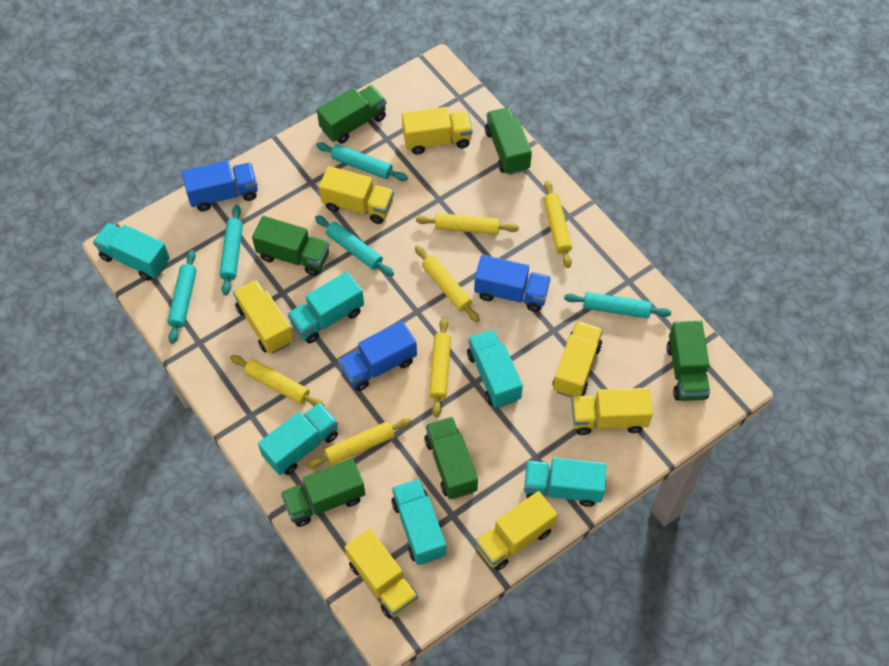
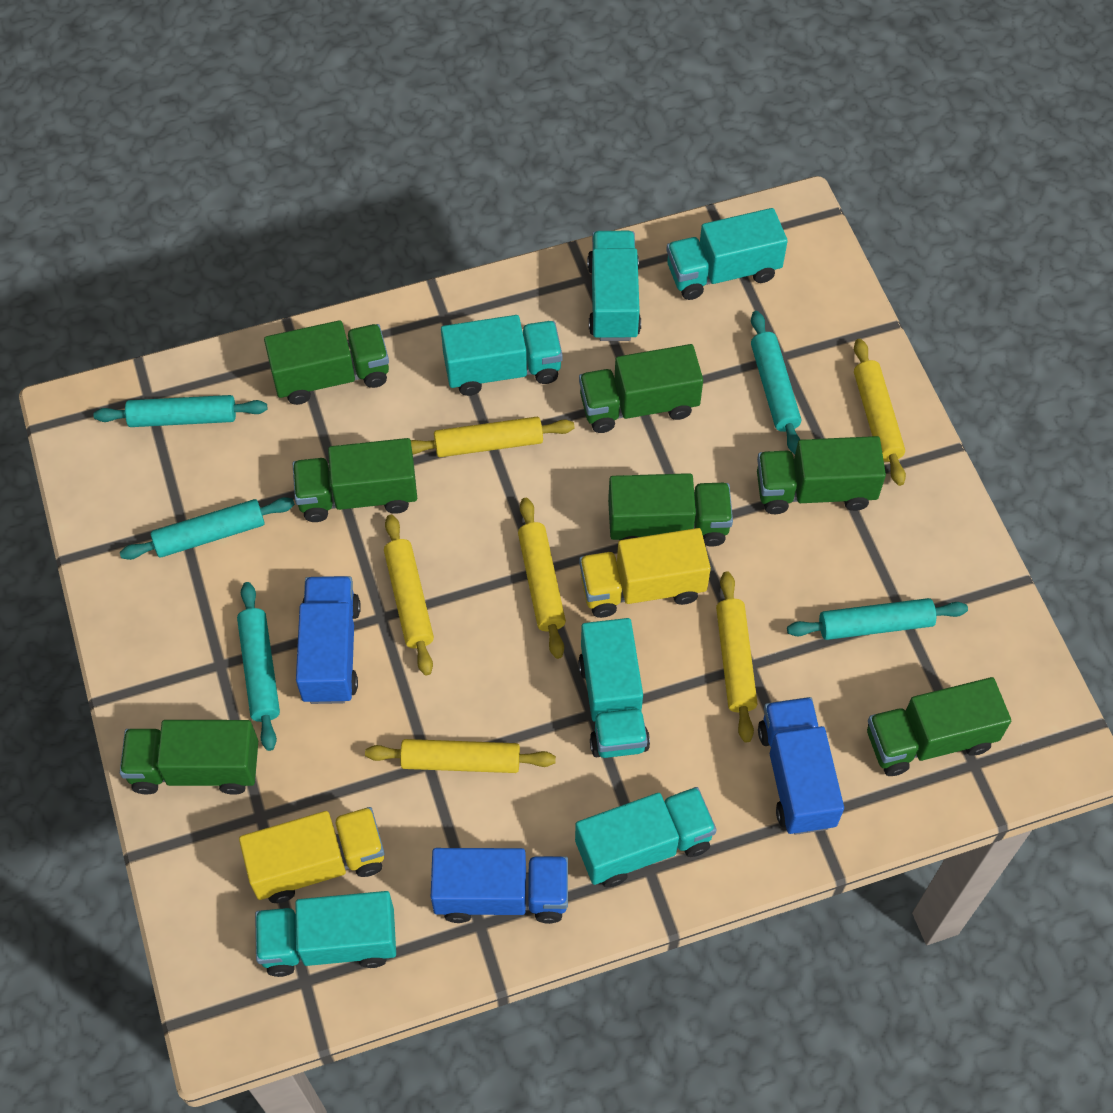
green truck: [252,216,329,276] [280,458,365,527] [317,85,386,144] [424,417,478,499] [485,107,532,175] [667,321,710,401] = 6 -> [120,720,258,795] [264,320,389,405] [293,438,417,522] [579,344,703,433] [608,473,733,547] [757,436,886,514] [867,677,1011,776] = 7
yellow truck: [233,280,293,354] [319,166,394,224] [345,529,418,619] [402,107,472,155] [475,491,558,571] [553,321,603,398] [571,388,653,435] = 7 -> [239,807,385,903] [579,528,711,618] = 2

